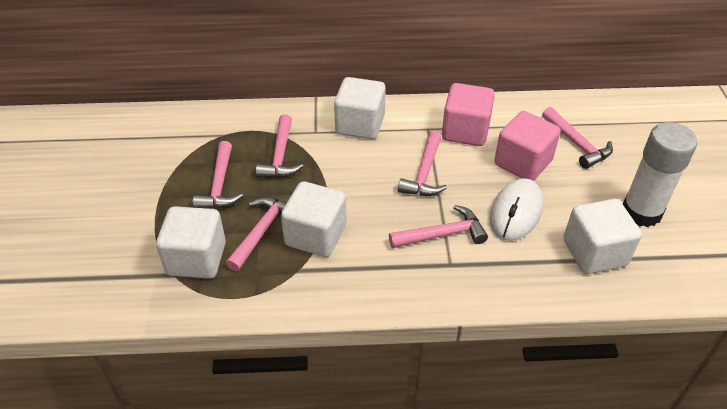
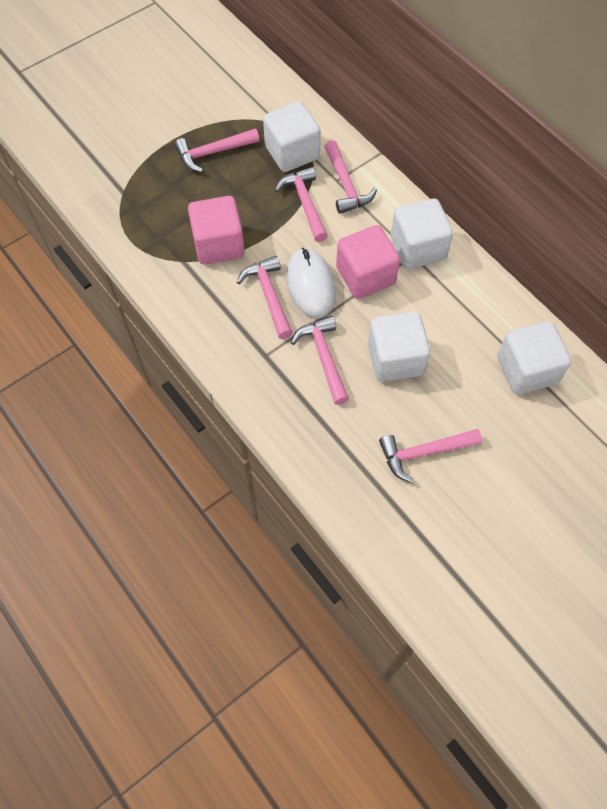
white glue stick: [623,122,697,227] = 1 -> none = 0

